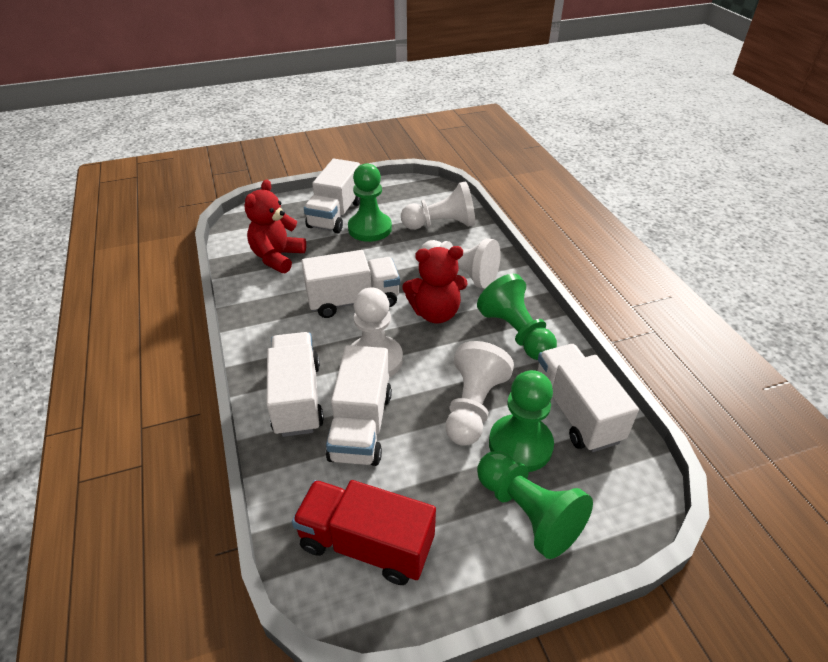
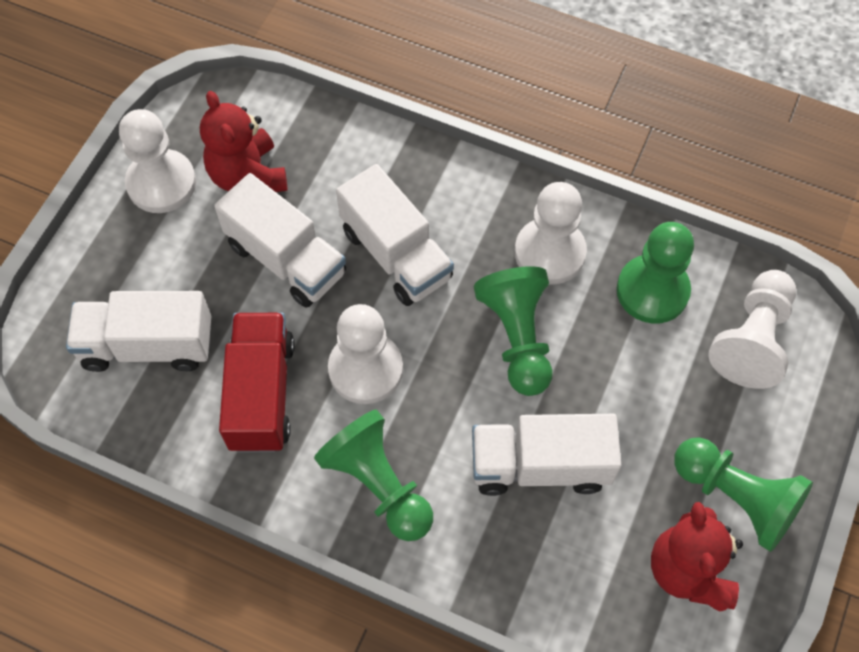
white truck: [266,332,324,437] [301,250,400,318] [304,159,360,233] [326,345,392,466] [538,344,639,452] = 5 -> [66,291,211,372] [214,173,346,308] [336,164,454,306] [472,414,621,496] = 4

